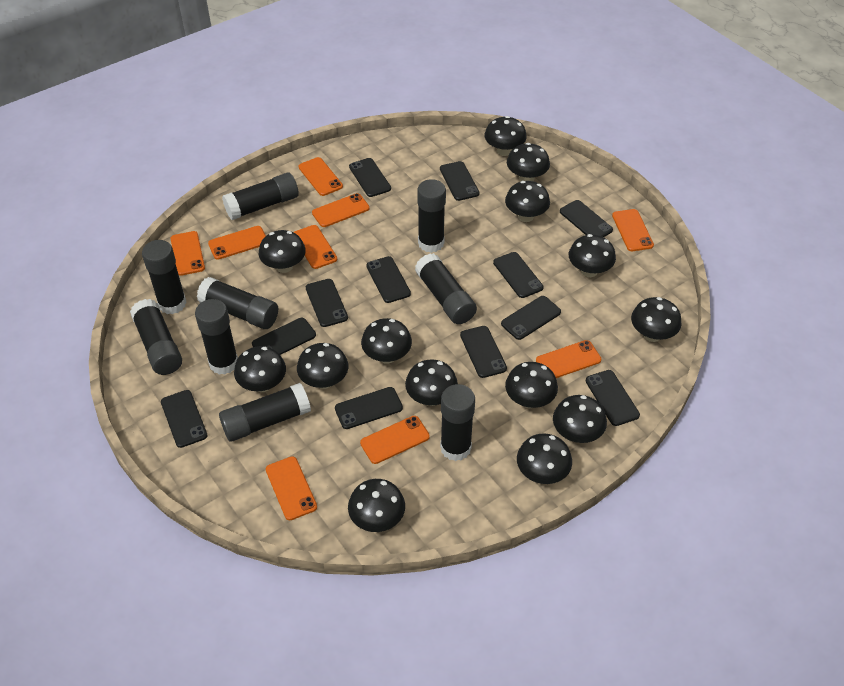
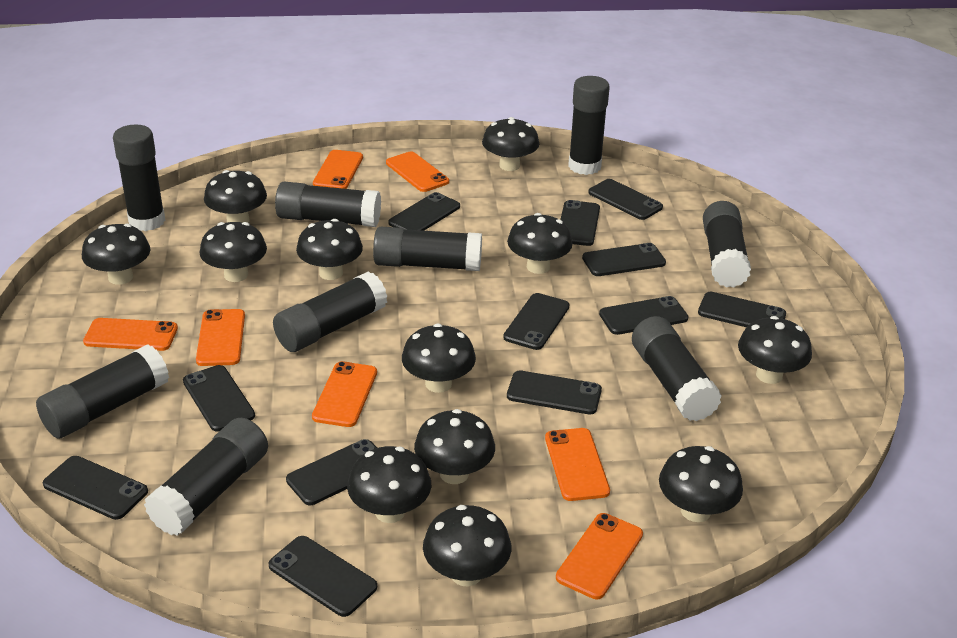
black mushroom: [234,346,286,392] [259,230,306,273] [297,343,348,389] [348,479,405,532] [361,318,412,364] [405,359,458,406] [484,116,527,156] [505,181,550,222] [505,362,558,408] [507,143,550,181] [517,433,572,484] [553,395,607,443] [569,234,616,277] [631,297,682,342] = 14 -> [82,224,150,285] [200,222,267,282] [204,170,267,223] [296,219,363,280] [347,446,431,523] [402,324,476,393] [414,409,495,484] [423,505,511,586] [482,117,539,171] [507,213,573,274] [659,446,743,522] [738,316,812,384] = 12
orange phone: [171,231,205,276] [208,226,266,260] [266,456,317,520] [293,225,337,269] [299,157,343,196] [312,193,370,227] [360,416,430,464] [536,340,601,378] [612,209,654,251] = 9 -> [83,318,178,351] [196,309,245,366] [312,361,377,427] [313,150,363,189] [386,152,449,192] [545,428,610,501] [556,513,643,599] = 7

